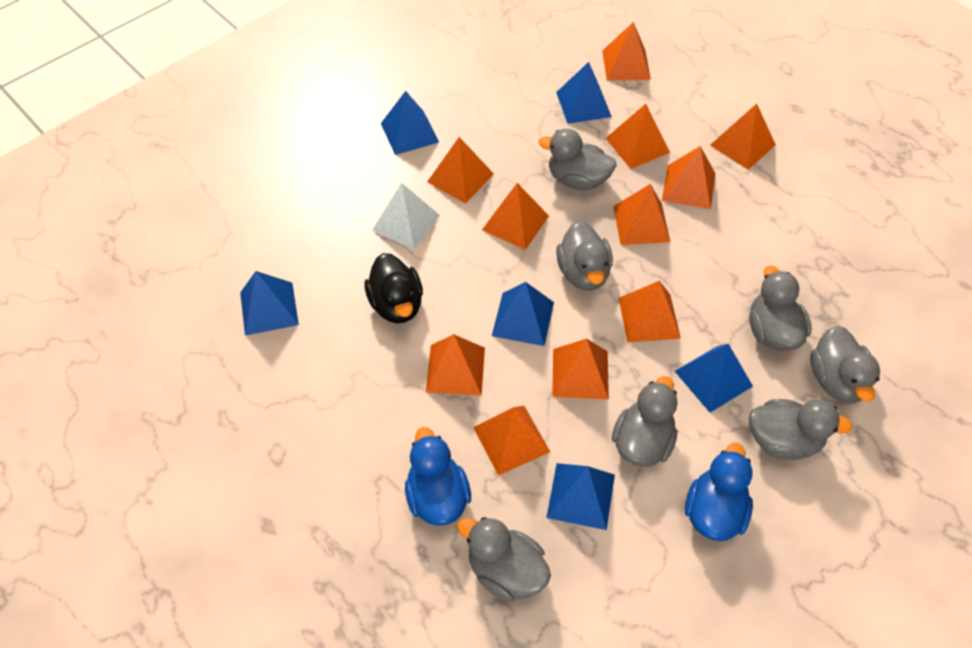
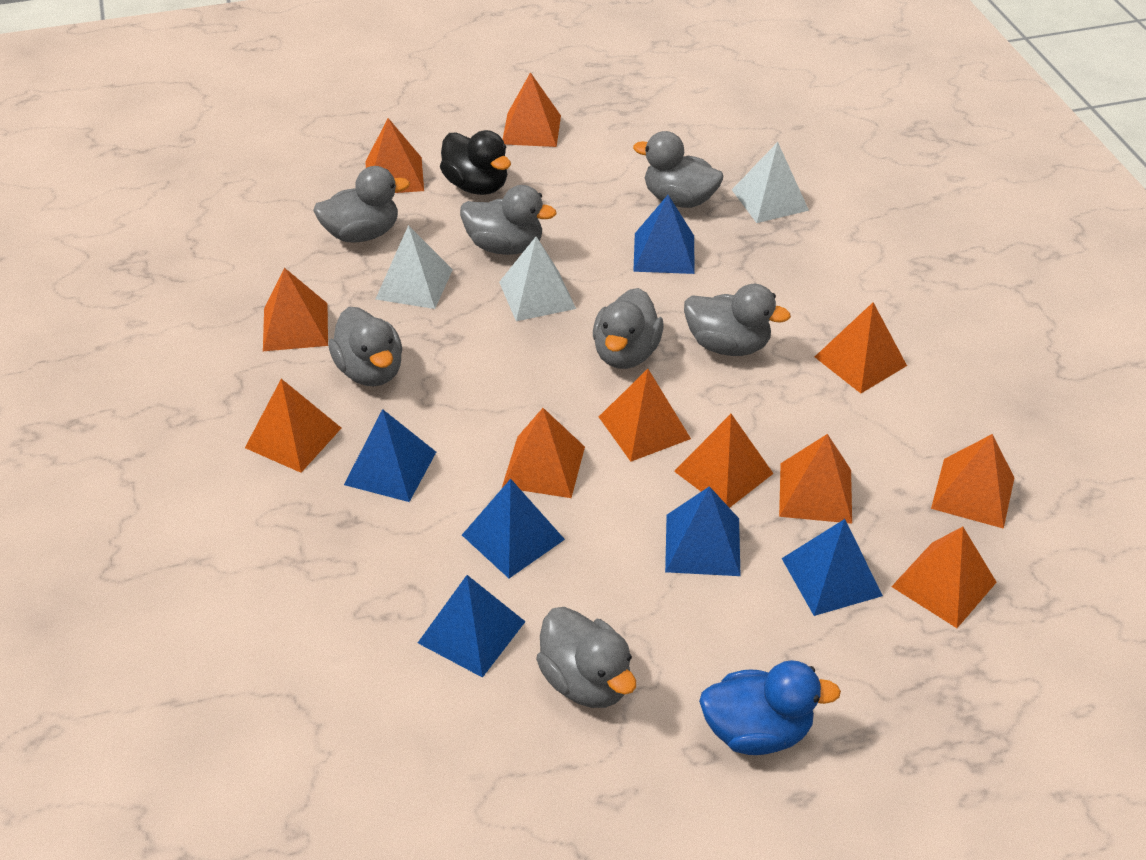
blue duck: [405,427,471,526] [685,443,753,541] = 2 -> [699,660,841,755] = 1
white pyramid: [372,183,440,250] = 1 -> [376,225,453,309] [499,236,576,321] [732,142,809,223] = 3

